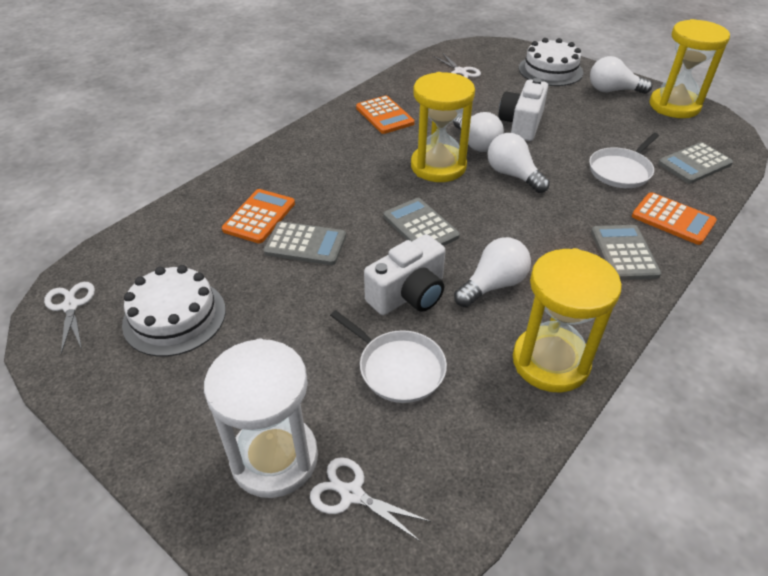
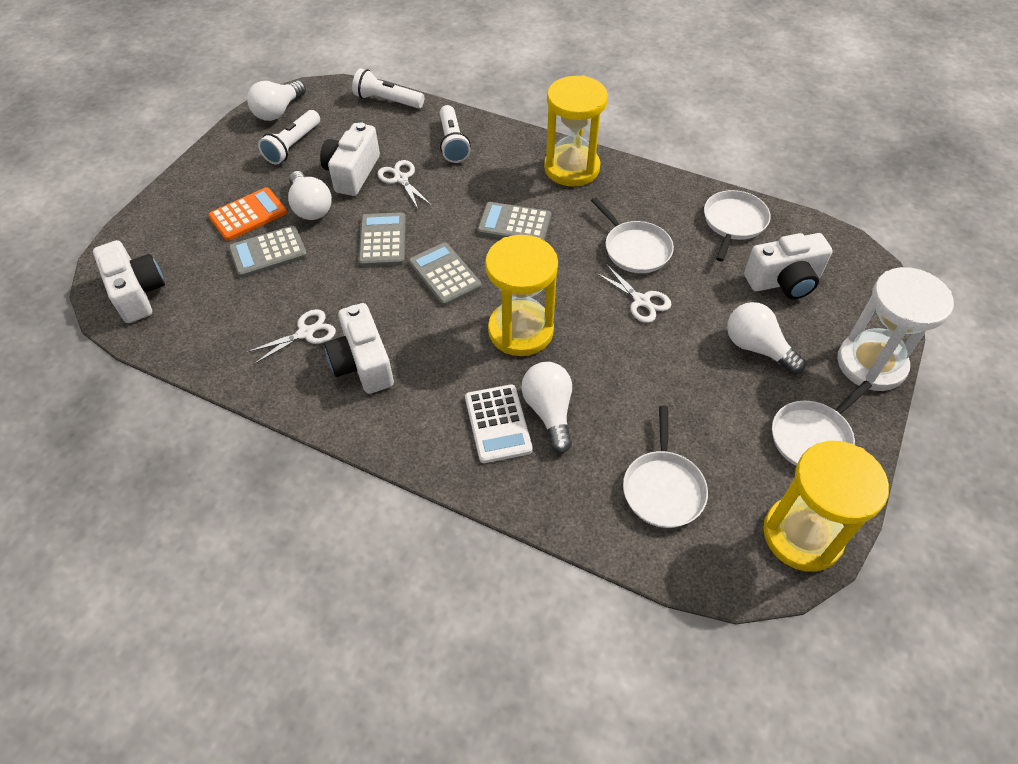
orange calculator: [222,189,295,243] [356,96,415,134] [632,192,717,245] = 3 -> [208,187,287,241] = 1
white cake: [122,265,226,357] [519,38,583,86] = 2 -> none = 0
white calculator: none = 0 -> [465,384,533,463] = 1
white camera: [364,234,446,315] [498,78,548,141] = 2 -> [93,240,165,323] [320,122,380,196] [324,303,394,394] [744,233,833,299] = 4
white flashlight: none = 0 -> [258,110,320,165] [352,68,425,109] [440,105,471,163] = 3
white pan: [330,310,447,403] [589,133,659,188] = 2 -> [591,197,674,273] [623,405,708,528] [704,190,771,261] [772,381,872,466] = 4

